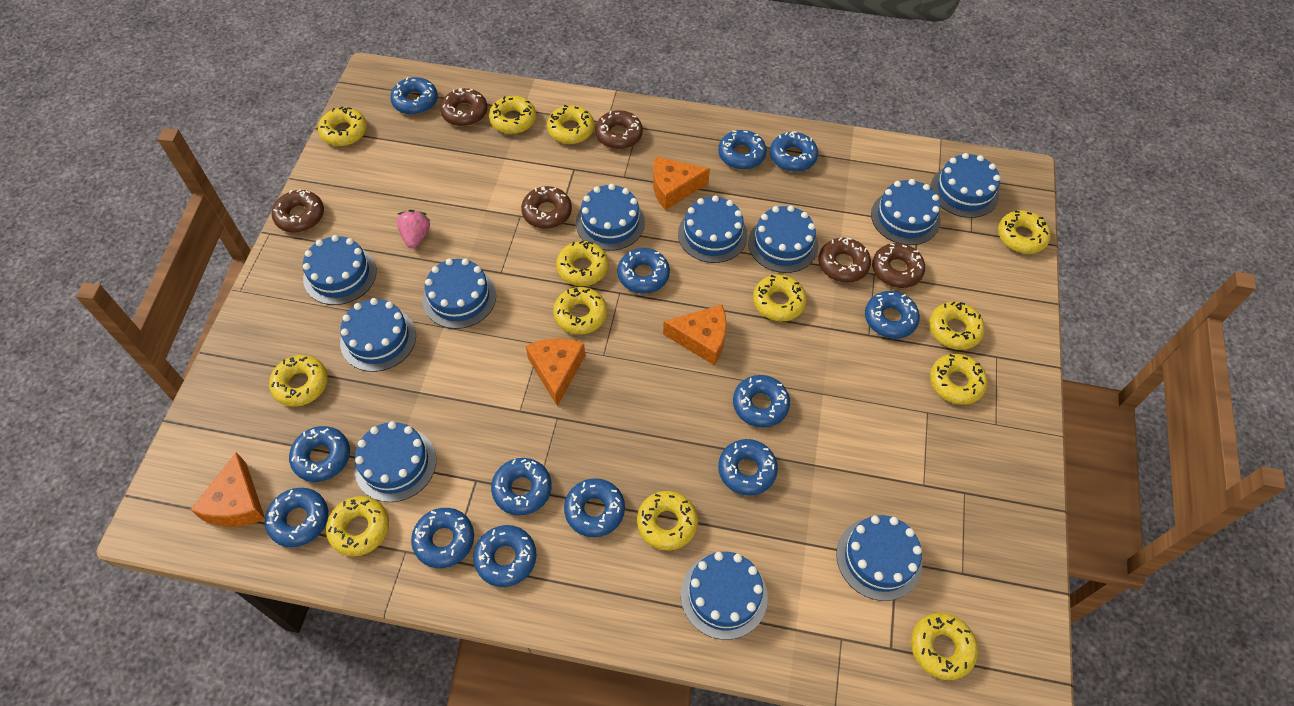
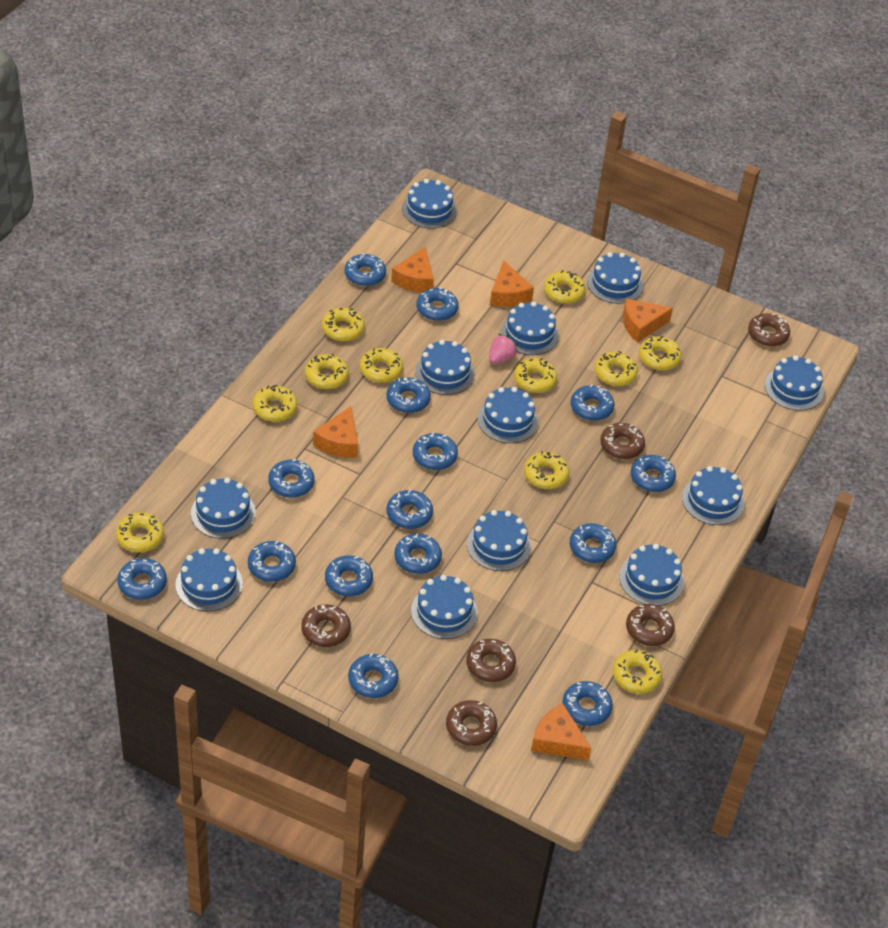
blue cake: [303,235,376,305] [340,298,416,372] [354,421,436,502] [423,258,496,329] [576,184,645,251] [678,195,748,263] [681,552,768,640] [748,205,818,273] [836,515,922,601] [871,179,940,245] [931,153,1000,218] = 11 -> [176,548,243,612] [191,478,256,539] [402,179,457,229] [411,575,478,639] [415,340,475,395] [467,510,531,571] [478,387,538,443] [501,302,559,355] [587,252,643,304] [619,544,684,606] [682,466,745,525] [765,356,824,411] = 12
blue donut: [265,488,328,547] [289,426,350,482] [390,77,438,115] [411,508,474,568] [473,525,536,587] [491,458,552,515] [564,478,625,537] [617,248,670,293] [718,130,767,169] [718,439,778,495] [733,375,790,428] [770,131,818,172] [865,291,920,339] = 13 -> [118,558,167,600] [248,541,296,582] [268,459,315,498] [325,555,373,597] [345,253,386,286] [348,654,399,698] [386,377,431,413] [386,490,433,529] [394,533,442,574] [413,433,458,470] [417,287,459,321] [562,681,613,726] [570,523,616,563] [571,385,615,421] [631,455,676,492] = 15
orange cheese: [191,452,265,527] [526,338,585,406] [653,157,710,210] [663,305,727,365] = 4 -> [313,406,358,458] [391,247,434,293] [490,261,534,307] [531,703,591,761] [623,299,673,343] = 5
yellow donut: [269,355,328,407] [318,107,367,146] [326,496,389,556] [489,96,536,134] [547,105,594,144] [553,287,607,335] [556,241,609,286] [637,491,698,550] [753,274,807,321] [911,613,978,680] [929,302,985,350] [930,353,988,405] [998,210,1051,254] = 13 -> [116,512,164,552] [253,385,298,422] [305,354,349,389] [322,308,365,341] [360,348,403,383] [514,358,558,393] [524,451,570,489] [544,270,586,304] [595,351,638,386] [613,650,662,694] [639,336,682,370] = 11

